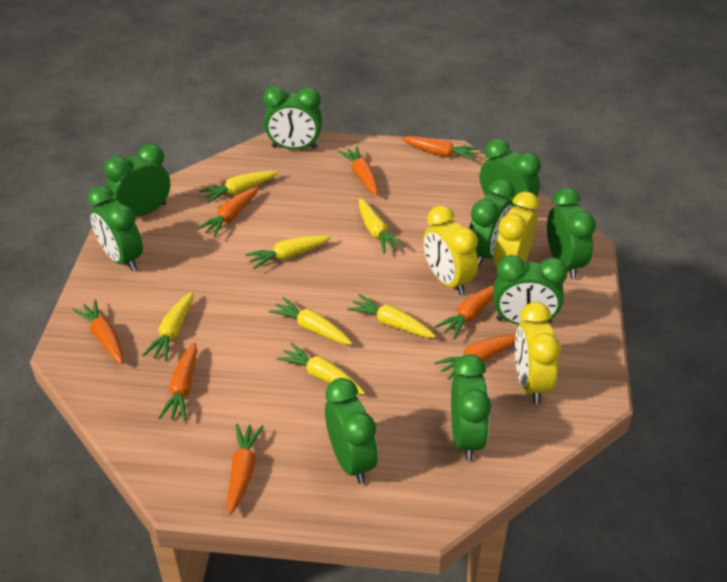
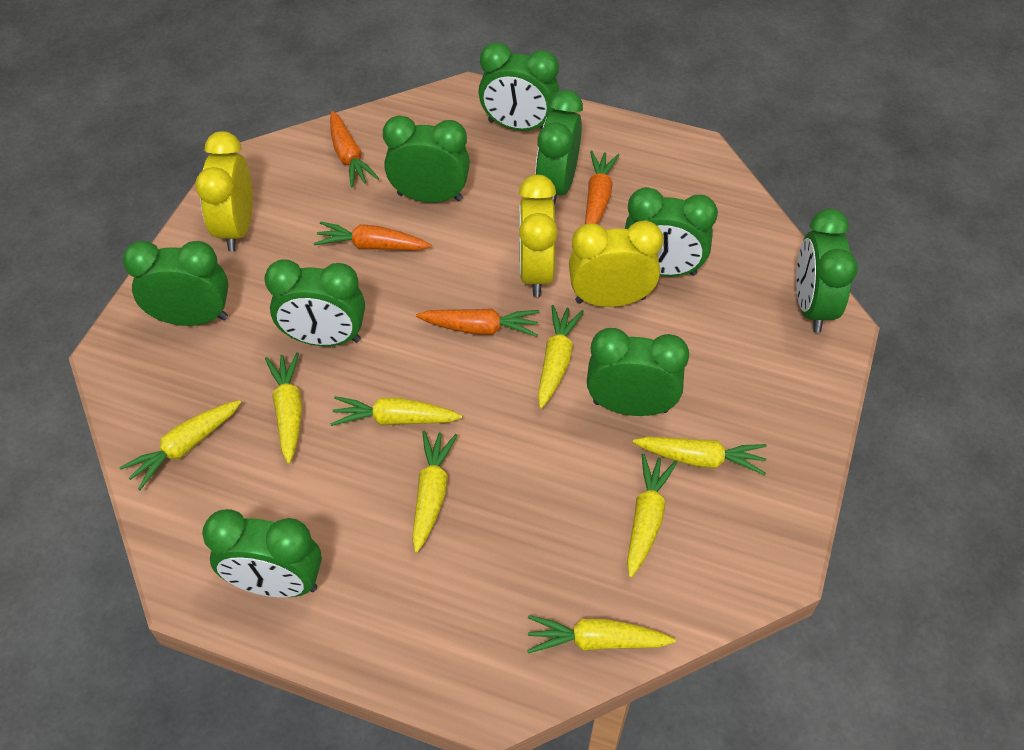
orange carrot: [72,300,123,364] [159,342,197,421] [197,187,259,237] [227,424,264,515] [338,146,378,196] [401,136,479,161] [434,334,516,380] [435,285,494,340] = 8 -> [314,221,431,250] [330,111,379,188] [416,308,539,337] [585,151,620,224] = 4
yellow carrot: [142,291,193,361] [199,171,279,203] [245,235,332,269] [268,297,352,345] [276,343,365,394] [347,294,436,338] [359,198,405,254] = 7 -> [119,400,241,490] [265,352,302,464] [330,396,462,426] [412,431,458,553] [527,615,676,653] [538,305,584,409] [627,454,677,578] [633,437,767,475] = 8

